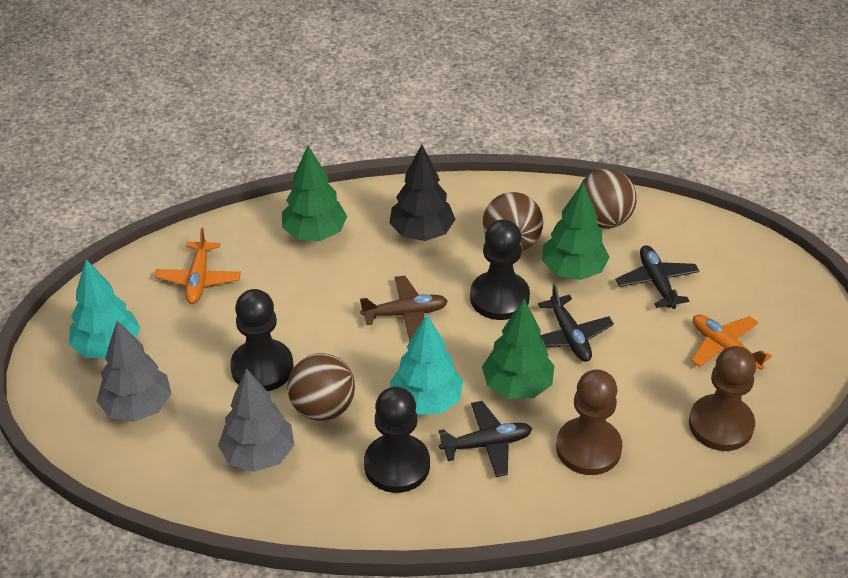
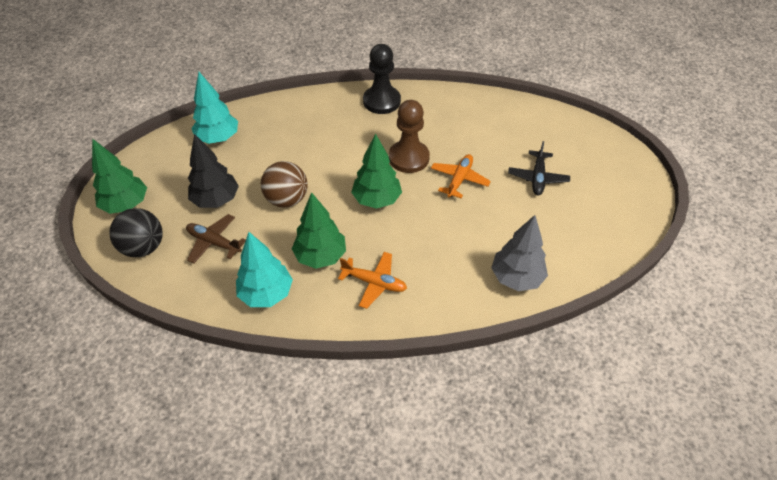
black ball: none = 0 -> [109,208,163,257] = 1
black pawn: [230,289,293,391] [364,387,430,493] [470,219,530,320] = 3 -> [363,44,401,114] = 1
black plane: [439,401,532,477] [538,284,614,362] [615,245,699,309] = 3 -> [508,141,570,195] = 1
brown ball: [287,353,355,421] [483,192,543,251] [579,169,637,229] = 3 -> [261,161,308,208] = 1
brown pawn: [556,369,622,475] [689,346,756,451] = 2 -> [389,100,430,173] = 1
grey tree: [97,320,172,422] [218,368,294,472] = 2 -> [491,215,548,291] = 1

